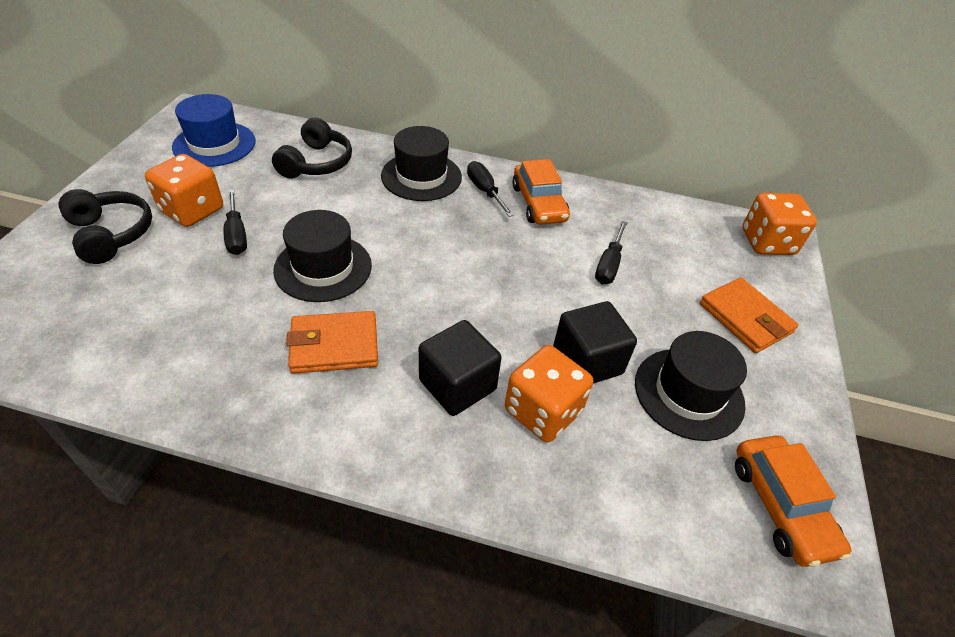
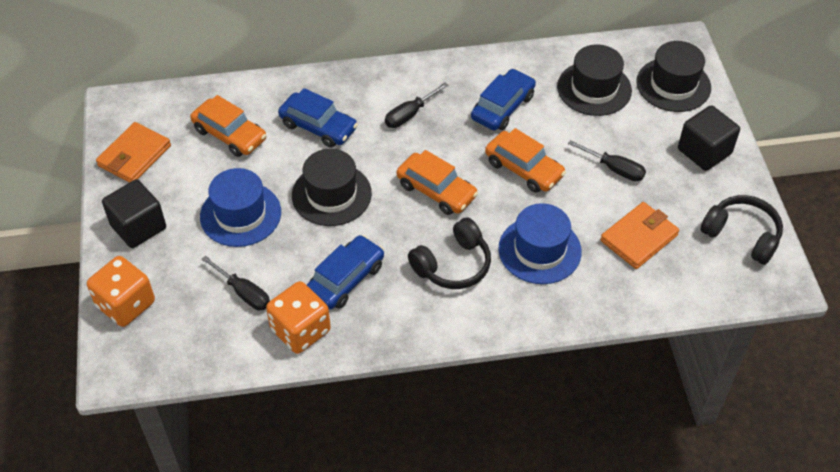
blue car: none = 0 -> [278,88,358,148] [307,235,384,310] [471,69,536,131] = 3
blue hat: [172,94,256,167] = 1 -> [200,168,281,247] [498,203,582,284] = 2
orange car: [512,159,570,225] [735,435,852,567] = 2 -> [190,95,266,157] [397,150,478,215] [485,128,566,193] = 3
orange dice: [145,154,223,227] [505,345,593,442] [742,193,817,255] = 3 -> [87,256,155,327] [266,281,331,354] = 2

